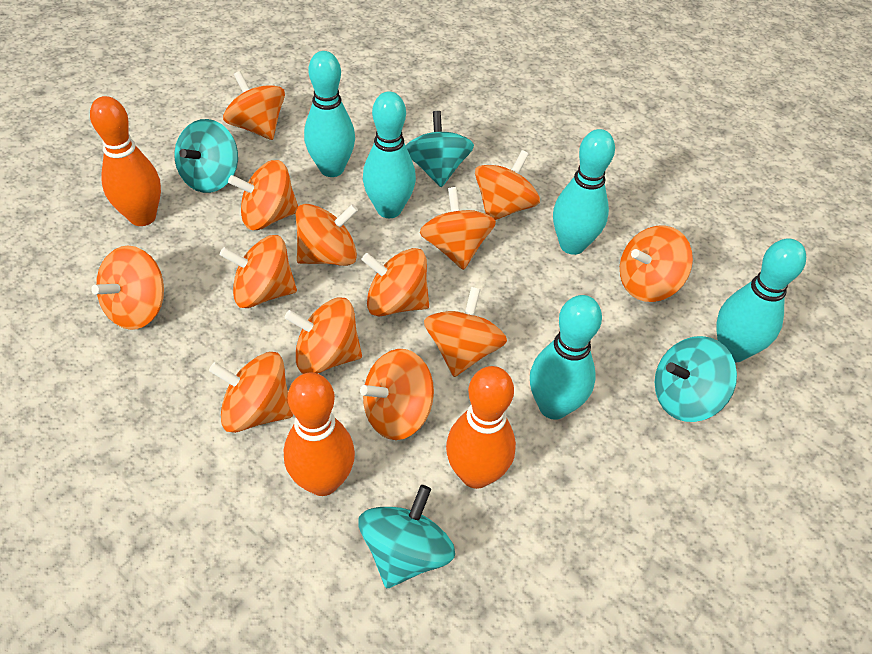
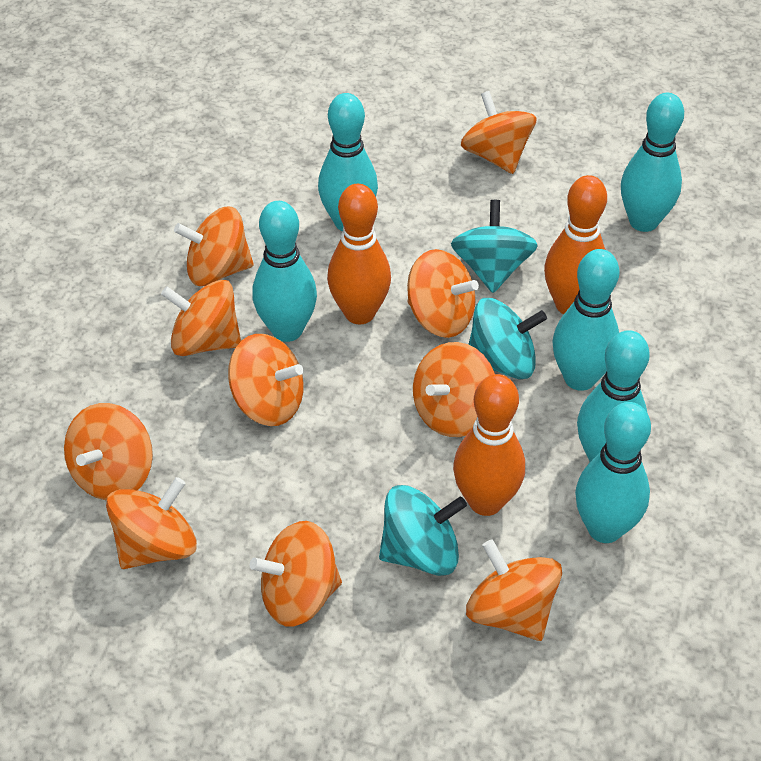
orange spinning top: [91,246,164,330] [209,352,293,433] [220,235,297,308] [223,71,285,140] [228,160,298,230] [284,298,362,374] [296,204,358,266] [360,349,434,440] [361,248,429,317] [420,187,496,270] [424,287,507,377] [475,150,540,220] [620,225,693,302] = 13 -> [64,403,153,501] [106,477,197,569] [161,280,241,356] [174,207,254,286] [228,334,304,426] [250,521,342,627] [407,249,479,338] [413,342,495,437] [461,91,537,174] [466,539,562,641] = 10
turquoise bowling pin: [304,51,355,177] [363,91,416,218] [530,295,602,420] [553,129,615,255] [716,238,806,362] = 5 -> [252,201,317,342] [318,93,378,231] [552,249,619,391] [575,402,651,543] [577,330,650,462] [621,93,684,232] = 6
turquoise spinning top: [174,119,238,193] [358,485,455,588] [406,111,474,187] [655,336,737,422] = 4 -> [379,485,467,576] [451,200,538,293] [468,298,547,379] = 3

